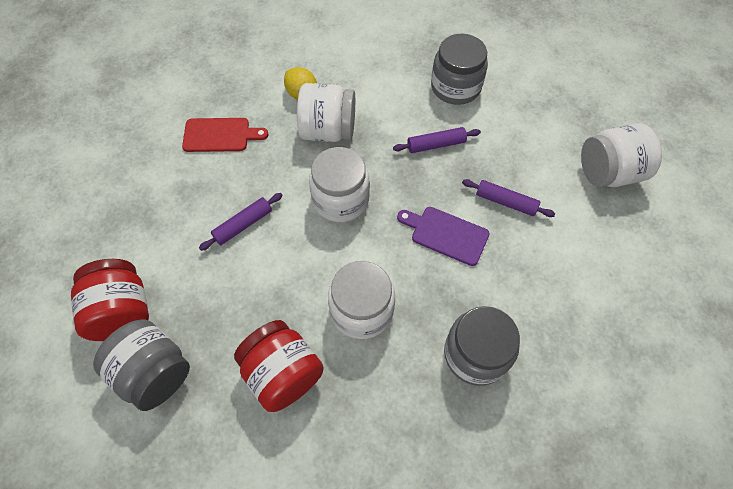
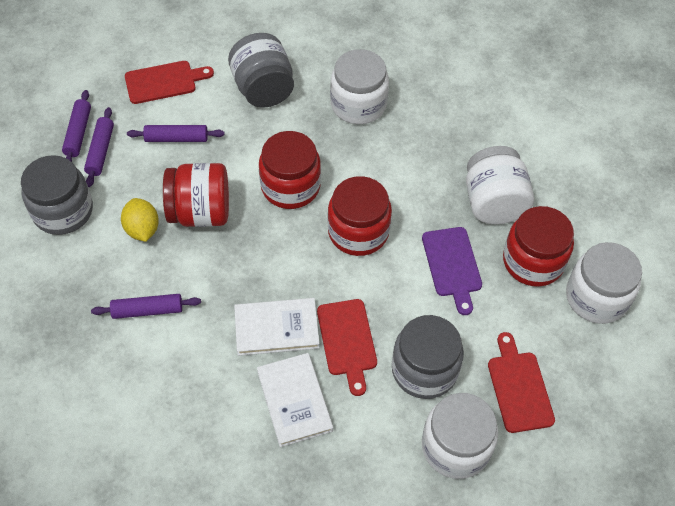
purple rolling pin: [199,193,283,251] [393,127,481,153] [462,179,555,217] = 3 -> [62,90,91,162] [84,107,114,187] [91,294,201,319] [127,125,224,142] = 4
red cutting board: [182,118,269,152] = 1 -> [125,61,214,104] [317,299,377,396] [488,332,555,433] = 3
red jar: [71,259,149,341] [234,320,324,412] = 2 -> [163,163,229,227] [259,131,321,209] [328,176,392,256] [503,206,574,287] = 4
white book: none = 0 -> [234,298,320,356] [257,353,333,447] = 2

